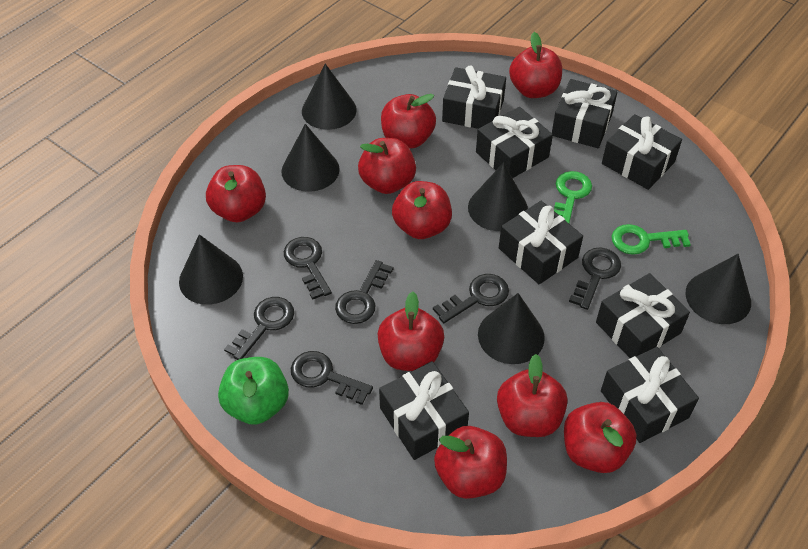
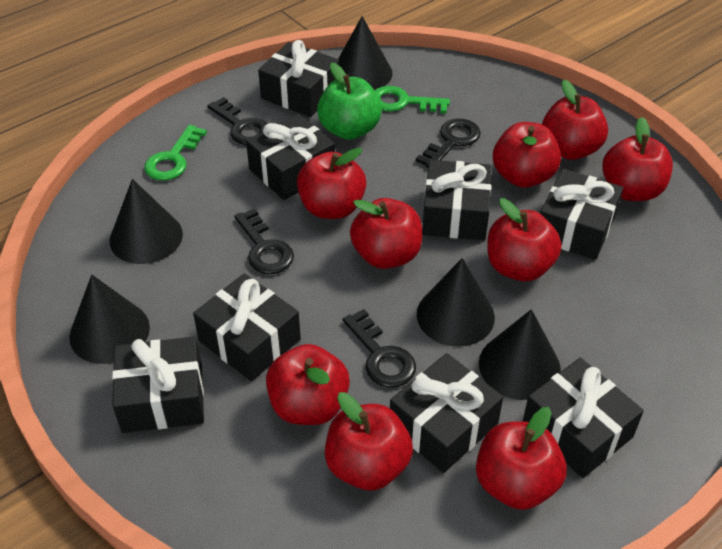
black cone: [179,234,243,305] [281,124,340,192] [302,64,357,130] [468,163,528,231] [478,293,545,364] [686,254,751,324] = 6 -> [69,275,150,364] [110,179,183,264] [338,16,393,90] [417,258,495,347] [479,309,561,400] = 5
black key: [224,297,294,360] [284,237,332,300] [291,351,373,405] [335,260,393,324] [433,274,509,323] [569,247,621,310] = 6 -> [207,97,267,145] [234,208,294,274] [343,309,416,388] [416,119,481,168] = 4

